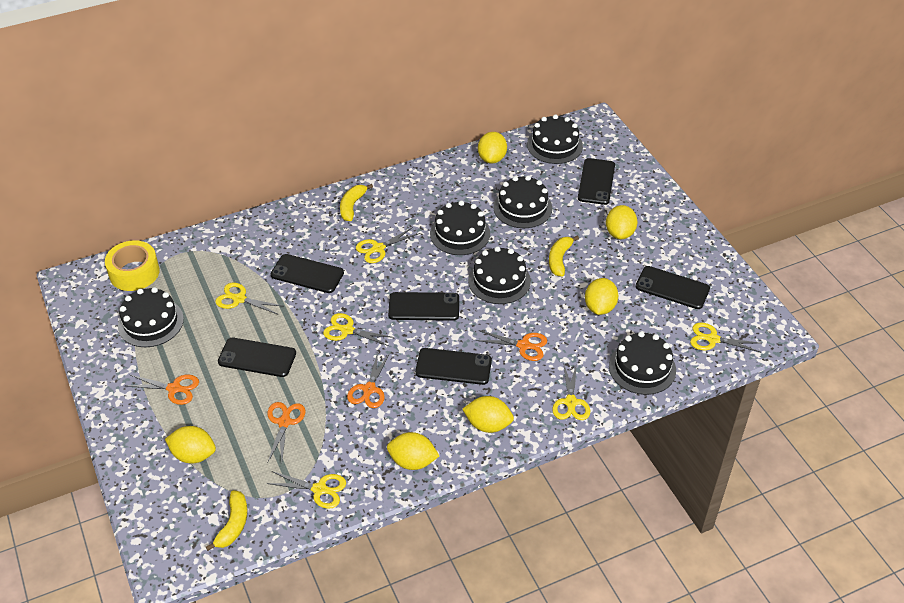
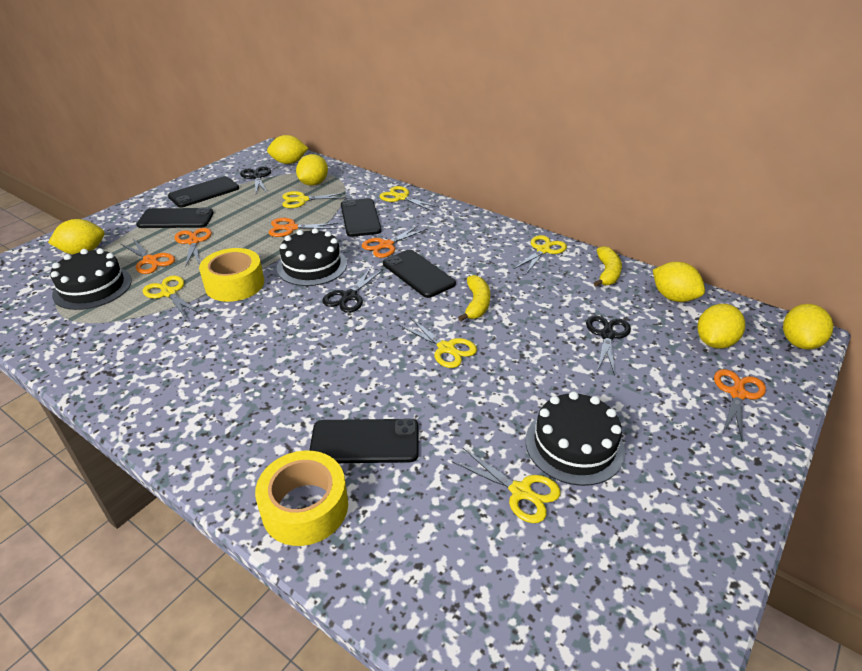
black cake: [118,287,184,347] [430,201,490,255] [468,247,531,304] [493,176,552,228] [527,114,583,164] [609,331,676,395] = 6 -> [50,248,132,310] [277,228,347,286] [525,391,625,486] = 3
black phone: [218,338,296,377] [271,254,344,293] [388,292,459,321] [415,348,492,385] [578,158,615,205] [636,266,710,309] = 6 -> [137,207,214,228] [168,176,239,208] [309,419,418,463] [341,198,381,237] [383,250,456,298] = 5
black scissors: none = 0 -> [240,166,271,194] [322,267,383,313] [586,315,631,376] = 3
orange scissors: [125,375,199,405] [267,402,306,462] [347,352,391,408] [476,330,547,361] = 4 -> [121,239,175,274] [174,228,212,267] [268,218,338,237] [361,225,427,258] [714,369,766,442] = 5
yellow banana: [206,490,248,551] [340,184,373,221] [549,235,579,277] = 3 -> [458,275,490,321] [594,246,622,287] = 2
yellow tape: [105,240,160,291] = 1 -> [199,248,264,302] [255,451,348,546] = 2

